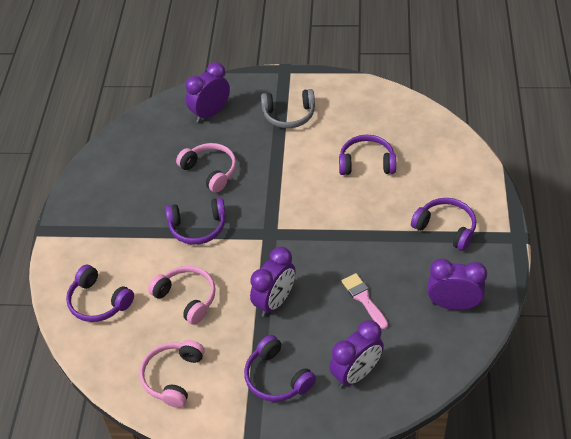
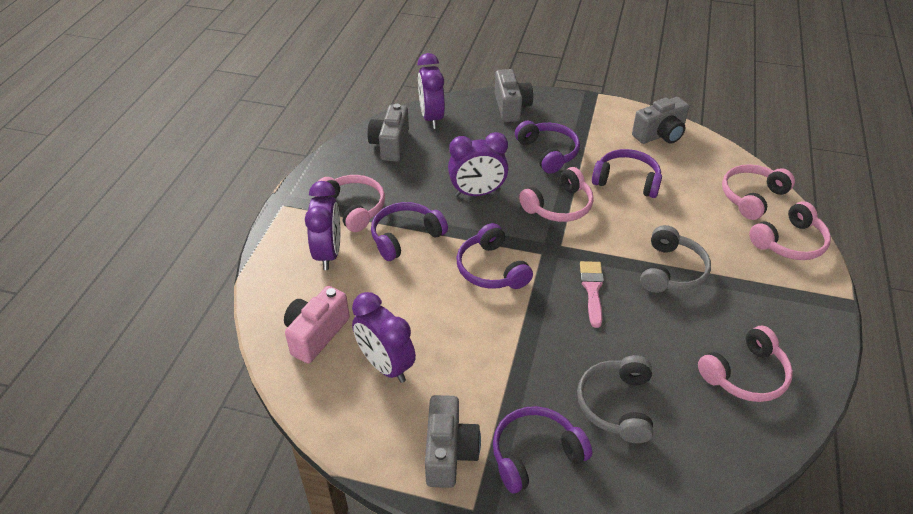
grey camera: none = 0 -> [368,104,409,162] [425,395,481,488] [495,69,533,122] [632,97,689,144] = 4
grey headphones: [261,89,315,128] = 1 -> [577,355,653,443] [640,225,711,293] = 2
pink camera: none = 0 -> [284,286,350,364] = 1
pink headphones: [140,340,205,408] [148,266,216,325] [176,143,236,193] = 3 -> [316,175,385,232] [519,167,594,222] [698,326,793,402] [722,164,795,220] [749,201,831,260] = 5

